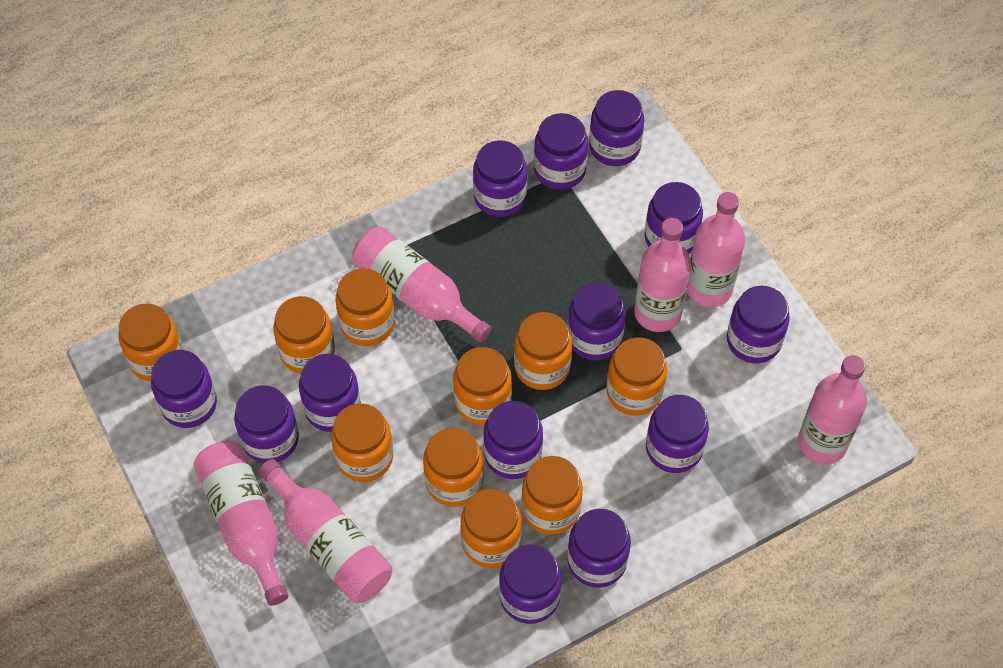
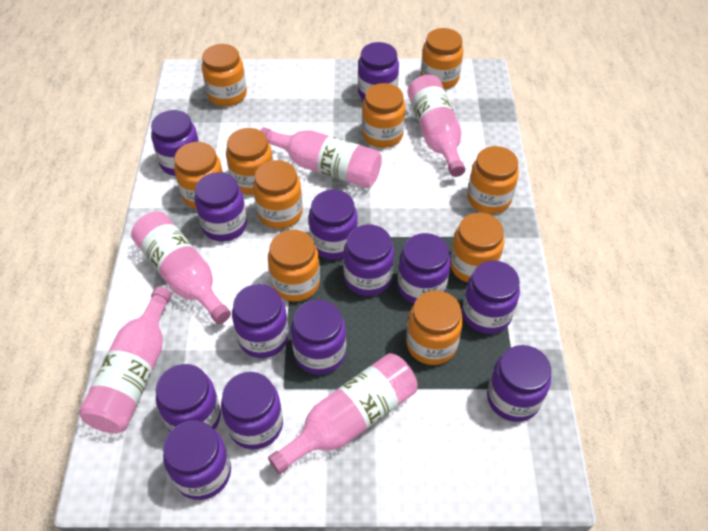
pink bottle: [194,441,289,606] [259,459,392,603] [352,226,491,343] [634,218,691,332] [687,192,745,307] [798,355,867,464] = 6 -> [79,287,172,433] [131,212,231,324] [260,127,382,188] [268,353,417,474] [407,75,465,177] = 5

